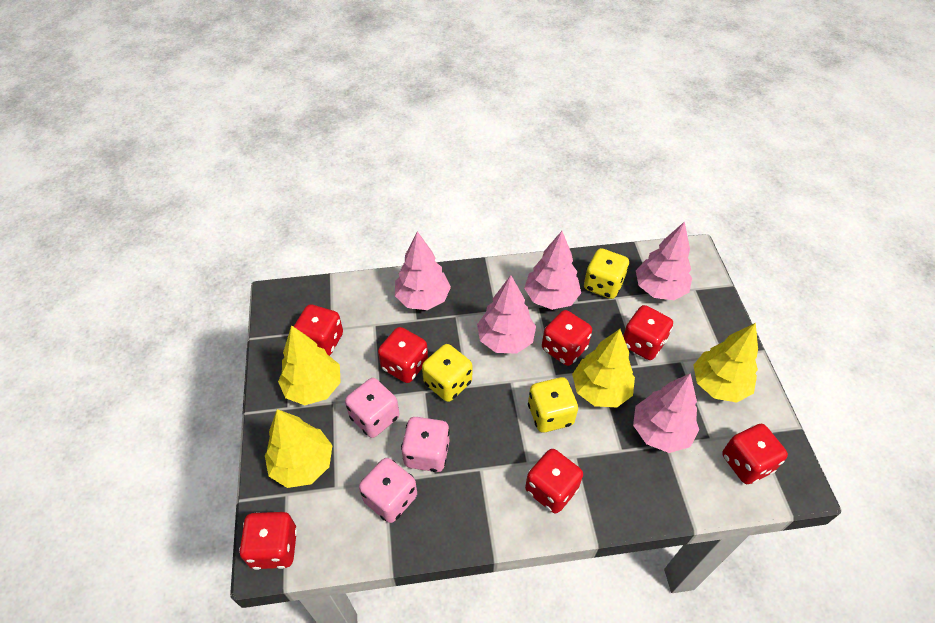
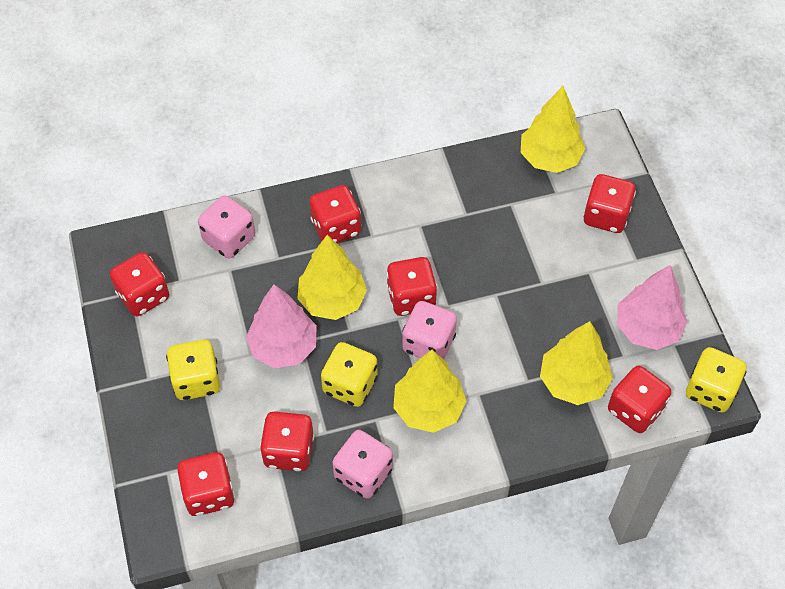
pink tree: [395,231,451,310] [477,275,536,354] [524,231,581,310] [633,373,699,453] [636,222,692,300] = 5 -> [246,284,317,368] [617,265,687,350] = 2

